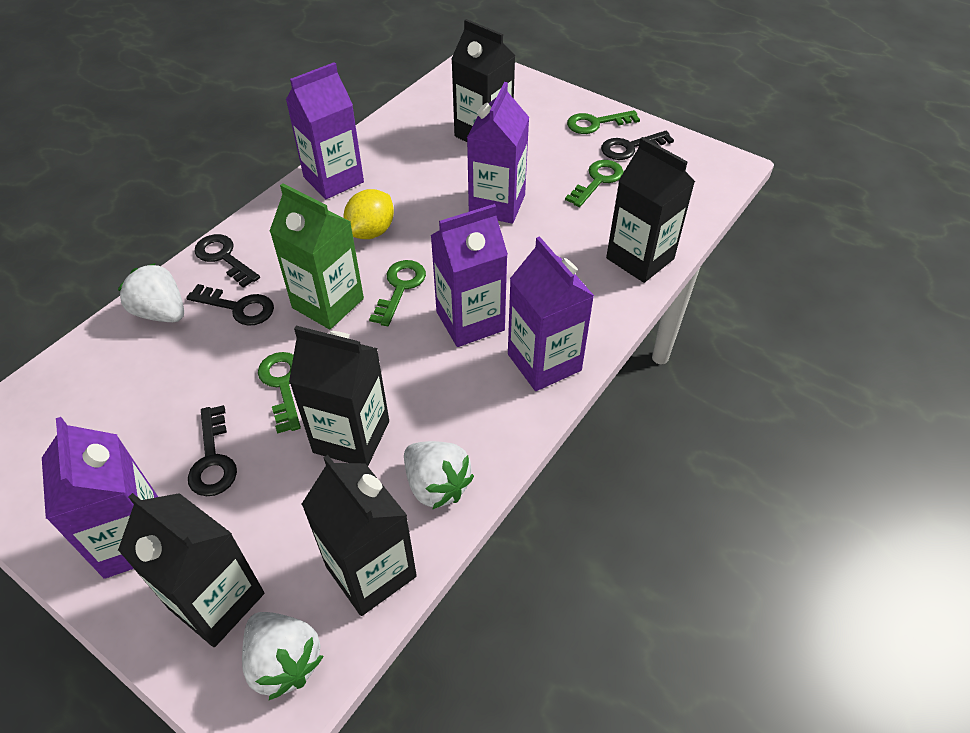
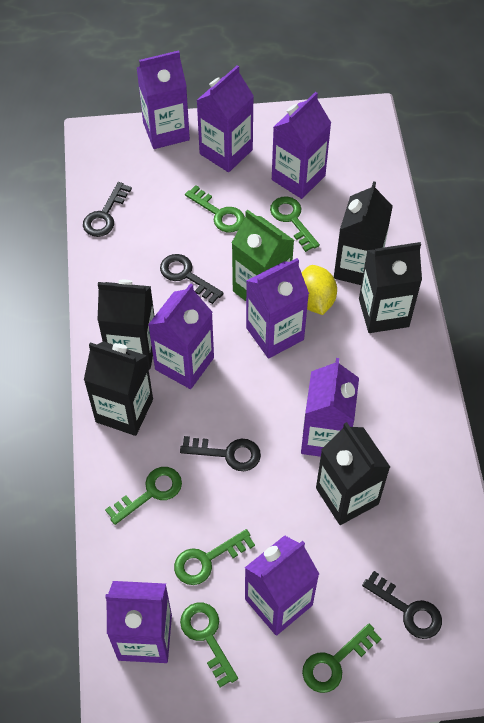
green key: [258,352,301,434] [369,260,426,326] [565,160,624,207] [567,110,640,134] = 4 -> [105,467,182,525] [174,529,255,585] [180,602,238,688] [185,185,245,232] [270,196,320,252] [302,624,381,693] = 6
purple carton: [42,417,158,579] [286,62,364,199] [430,204,508,347] [467,82,529,224] [508,236,594,391] = 5 -> [105,581,172,663] [137,50,190,149] [148,283,214,389] [196,65,254,172] [245,535,319,636] [246,258,309,358] [272,92,331,199] [301,358,359,457] = 8
white strawberry: [118,263,184,322] [242,612,324,700] [404,441,474,510] = 3 -> none = 0

